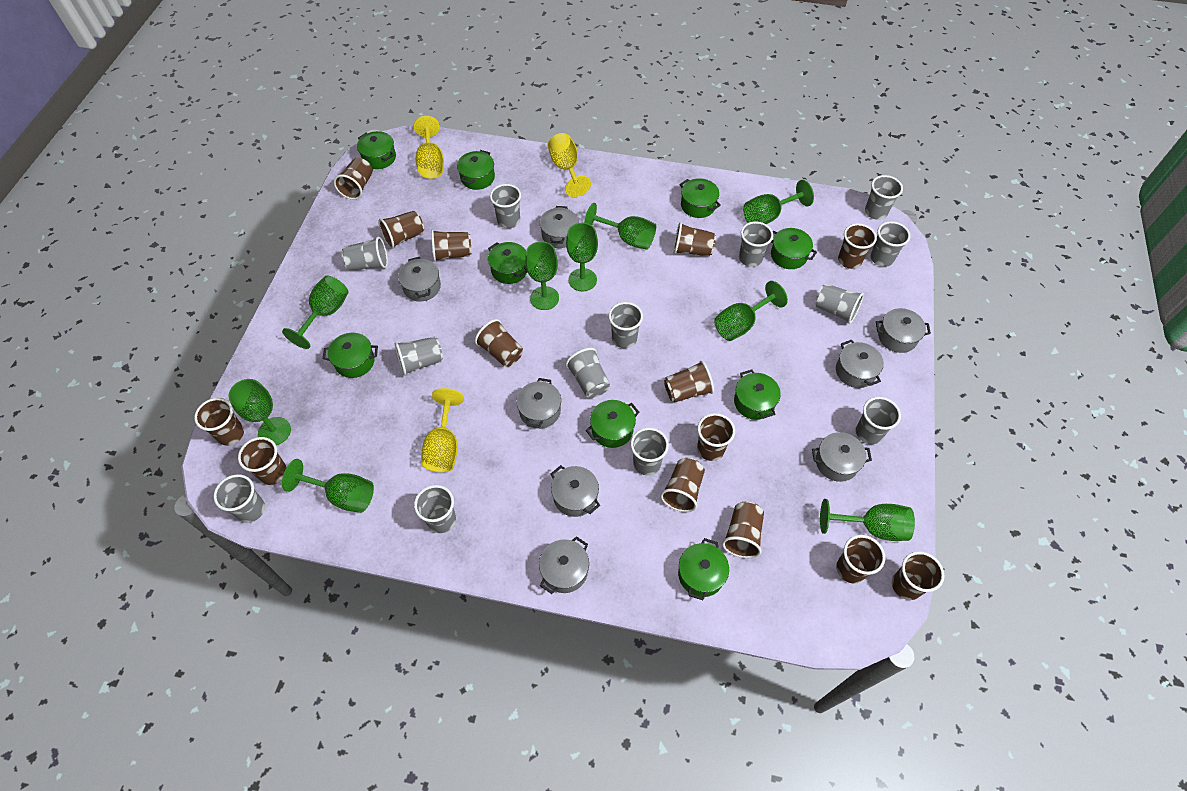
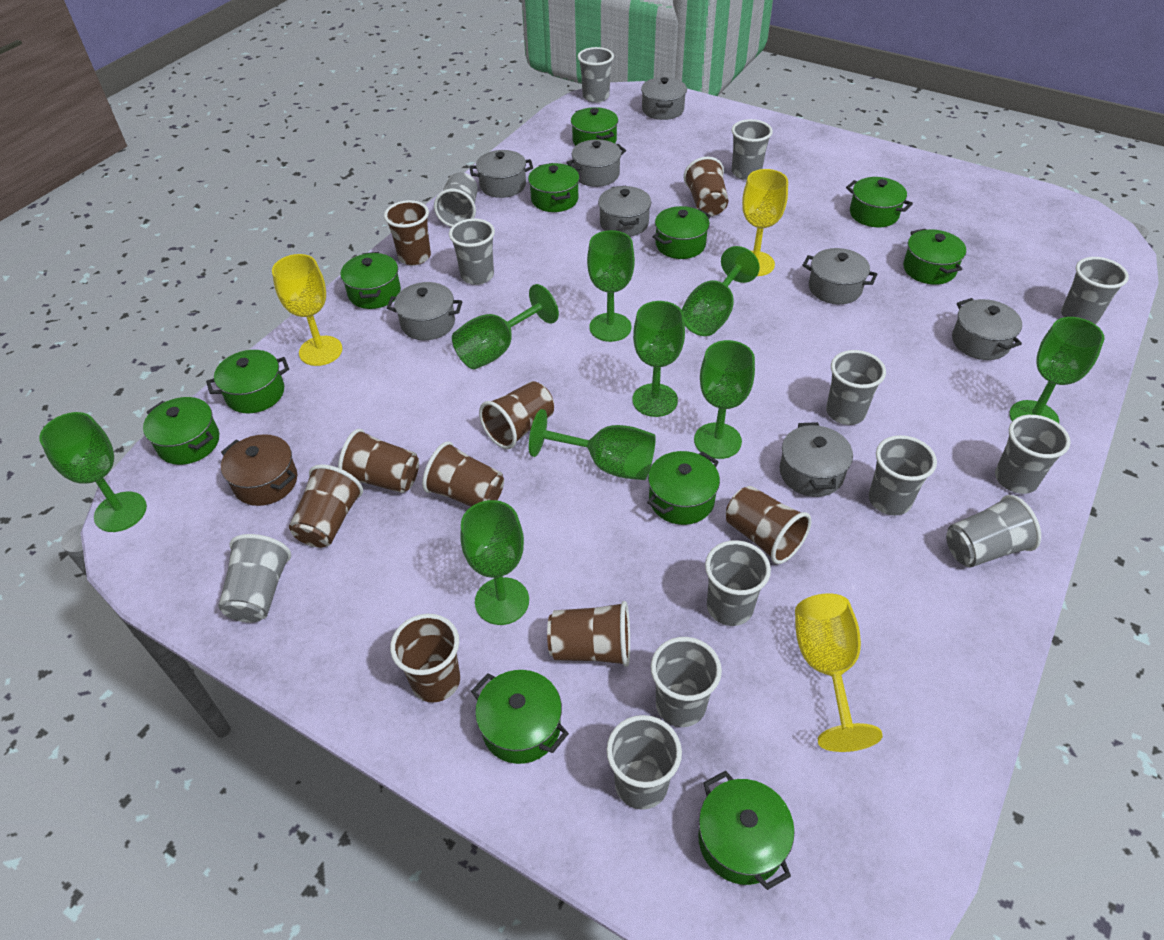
brown cup: [194,398,244,446] [238,437,287,485] [334,158,373,200] [378,211,424,249] [431,230,472,262] [475,319,523,367] [660,458,705,512] [664,361,714,403] [673,222,716,257] [697,413,735,461] [722,502,764,558] [836,535,885,583] [838,223,877,269] [892,551,945,600] = 14 -> [289,464,363,548] [338,429,419,493] [384,200,431,265] [390,614,460,703] [422,441,504,507] [479,381,554,449] [547,601,630,667] [684,157,728,216] [726,486,812,564] = 9
brown pot: none = 0 -> [221,434,297,506] = 1
green pot: [323,333,378,378] [357,131,396,169] [457,150,495,190] [488,242,527,284] [586,400,640,448] [678,538,729,600] [680,178,721,218] [734,369,781,420] [771,228,817,269] = 9 -> [143,397,219,465] [206,350,289,413] [341,252,401,309] [471,670,569,764] [528,163,579,212] [571,107,618,146] [647,451,720,525] [652,206,711,259] [698,771,795,890] [846,177,913,227] [903,229,966,285] = 11

